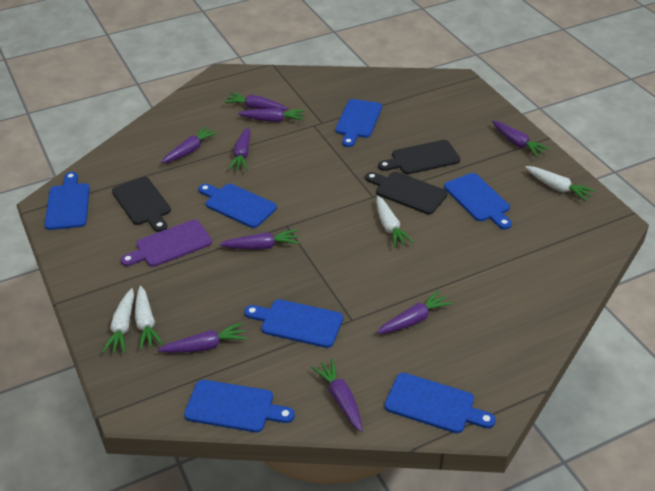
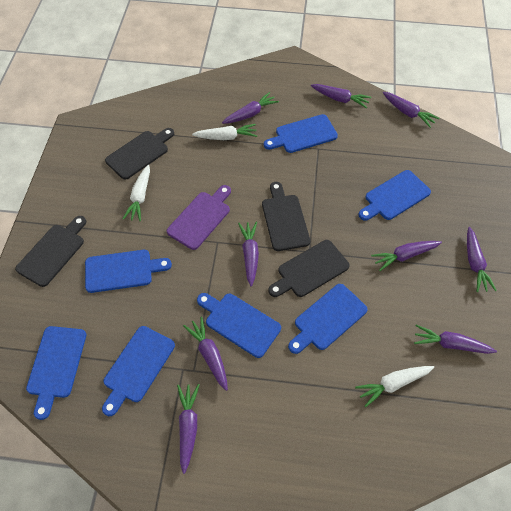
black cutting board: [112,177,171,232] [365,172,448,214] [378,140,460,174] = 3 -> [15,216,86,287] [105,128,174,180] [262,182,310,251] [268,240,350,297] = 4
white carrot: [102,288,134,353] [135,286,163,350] [376,196,414,247] [525,166,595,201] = 4 -> [123,165,150,221] [192,124,257,140] [355,366,434,407] = 3

